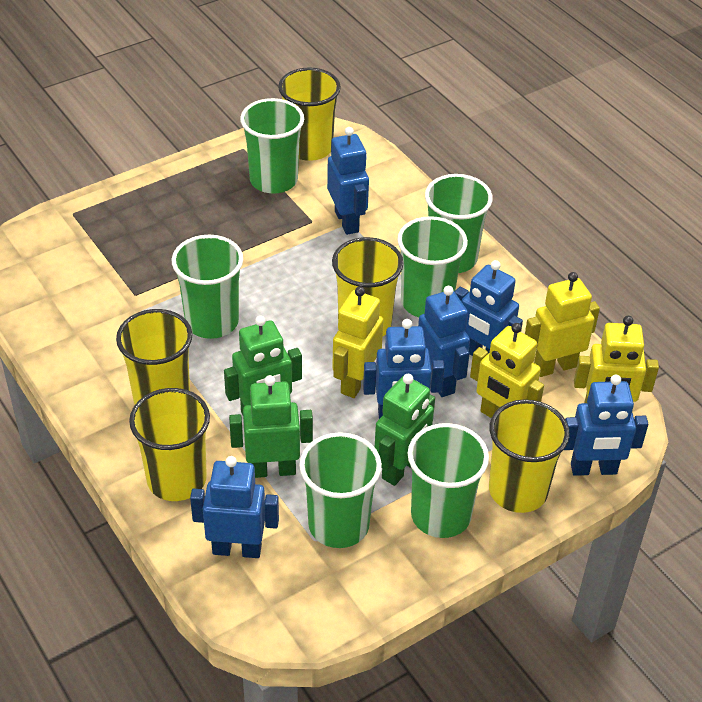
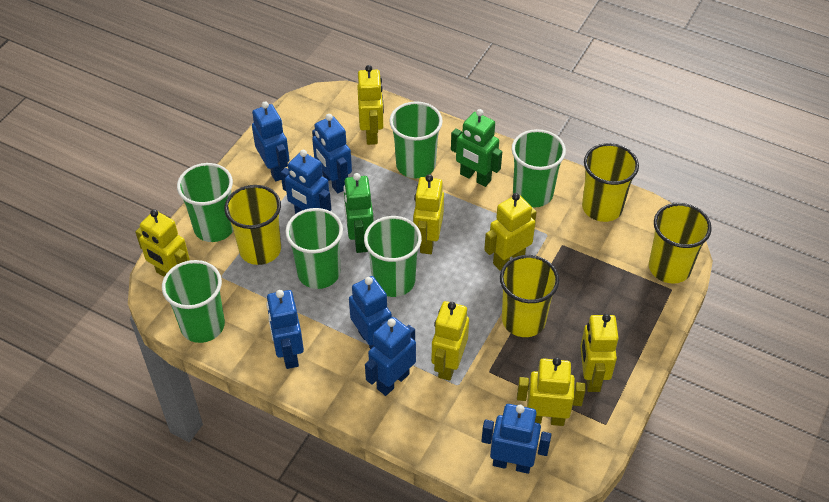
blue robot: [190,456,279,558] [327,127,369,235] [363,319,445,419] [418,286,470,397] [455,260,523,356] [564,375,648,476] = 6 -> [252,101,290,182] [266,290,304,369] [280,150,331,214] [312,114,352,193] [349,276,392,349] [365,317,416,396] [481,404,551,474] = 7
green robot: [224,316,302,415] [229,375,313,478] [375,374,435,486] = 3 -> [343,173,374,253] [451,109,502,187] = 2
yellow cup: [116,309,193,404] [129,388,210,501] [278,67,341,161] [332,237,403,336] [489,399,570,513] = 5 -> [224,185,281,265] [500,255,559,337] [582,143,639,222] [649,203,712,284] = 4
yellow robot: [332,286,383,398] [470,323,544,418] [525,272,600,377] [574,316,659,403] = 4 -> [135,209,190,277] [357,65,384,145] [413,174,444,254] [431,301,469,381] [484,193,537,271] [517,357,586,426] [580,314,619,392] = 7

